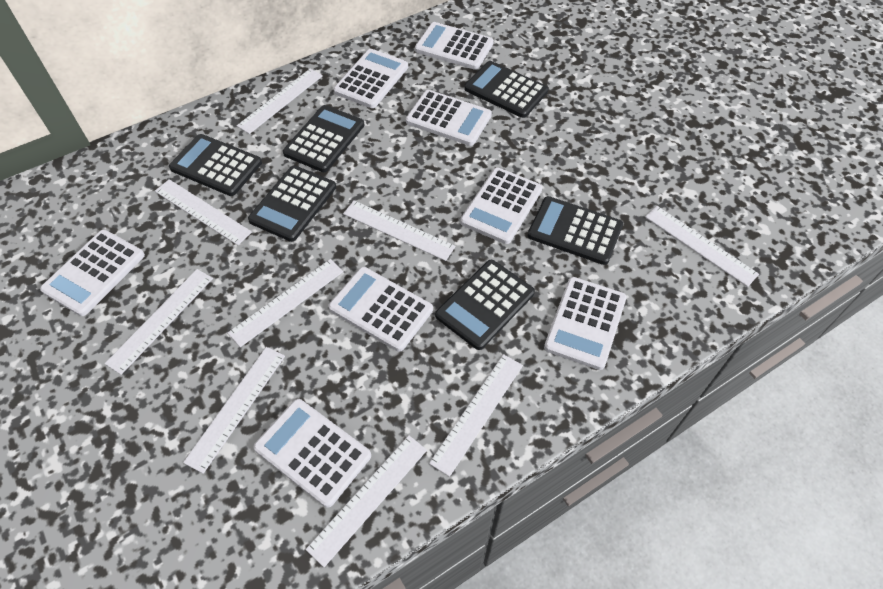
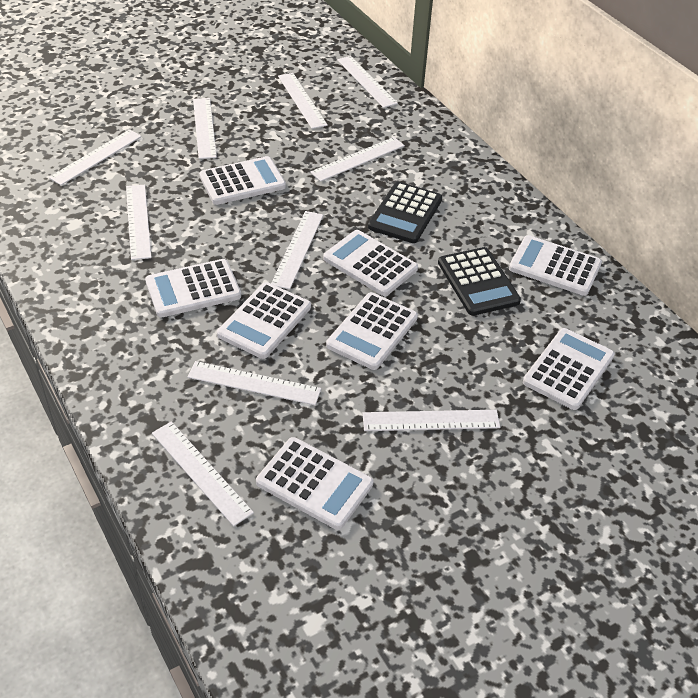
black calculator: [169,134,262,196] [248,166,336,242] [283,105,365,172] [435,260,535,350] [464,61,548,118] [528,196,623,265] = 6 -> [368,182,442,243] [438,247,521,316] = 2
white ruler: [105,269,213,375] [155,179,252,245] [183,347,285,474] [228,259,344,347] [237,69,323,134] [305,435,427,567] [343,201,456,261] [429,354,523,477] [645,206,759,287] = 9 -> [49,129,142,185] [126,185,152,260] [152,421,254,526] [188,361,321,405] [193,98,217,159] [271,211,323,290] [278,73,328,129] [310,137,405,182] [337,56,398,108] [363,410,500,431] = 10

